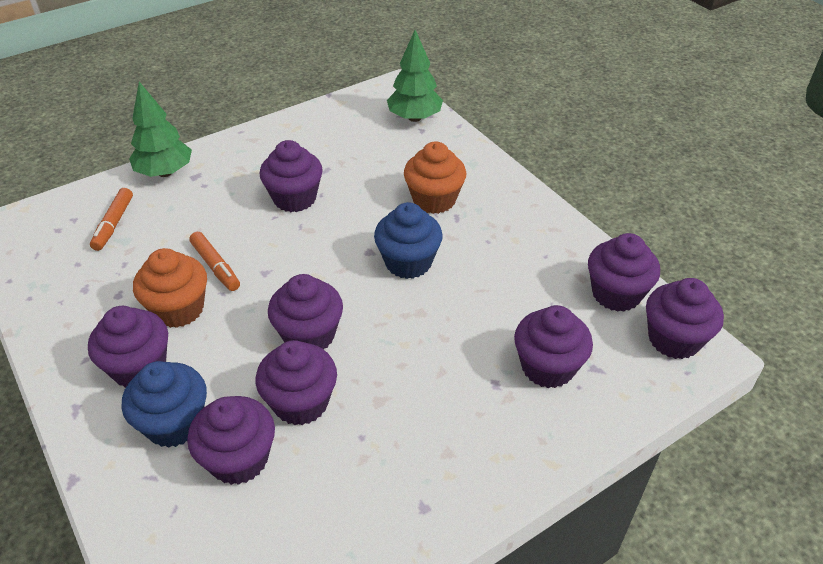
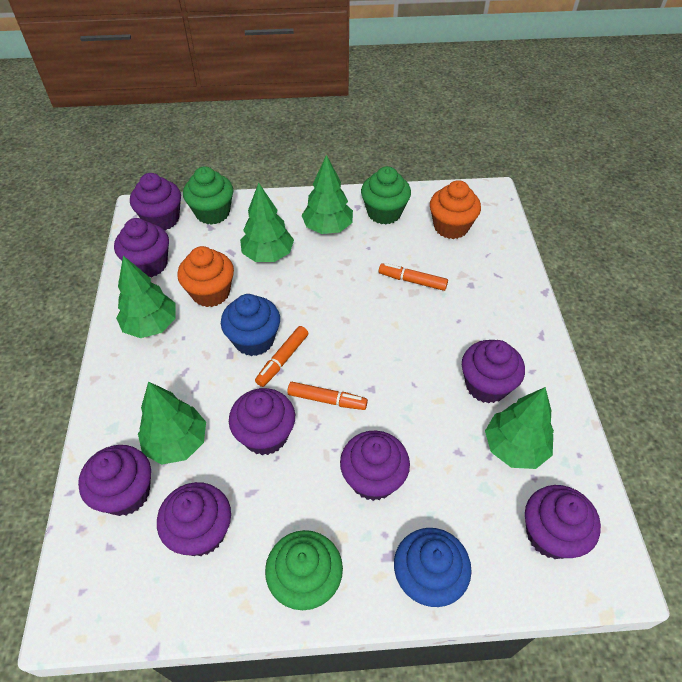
green cupcake: none = 0 -> [183,166,233,225] [265,530,343,610] [361,166,411,225] = 3
green tree: [129,82,192,177] [387,30,443,122] = 2 -> [116,256,176,338] [138,381,206,465] [240,183,294,262] [302,155,353,234] [485,387,554,469] = 5
orange marker: [90,188,133,251] [189,232,240,291] = 2 -> [255,326,308,387] [287,382,368,410] [379,263,448,291] = 3

